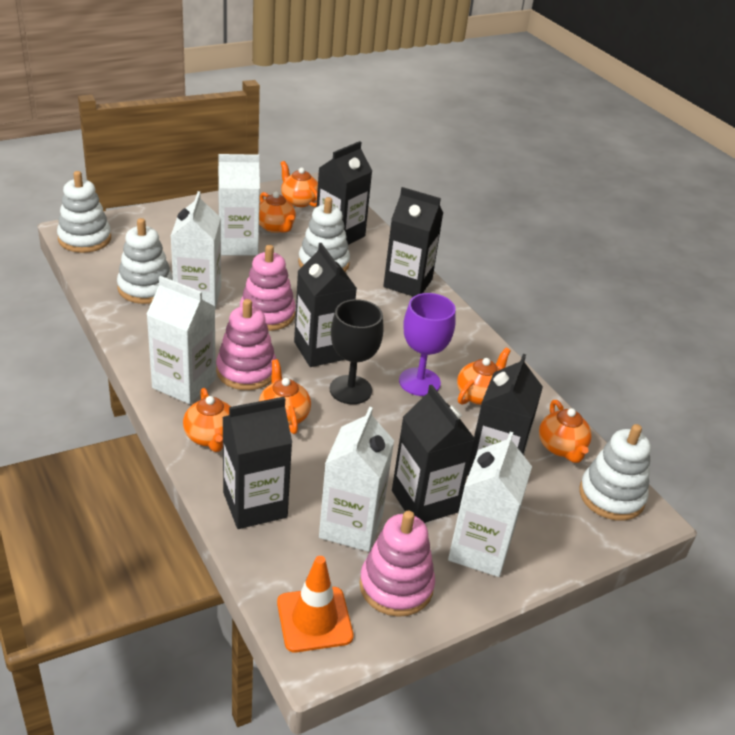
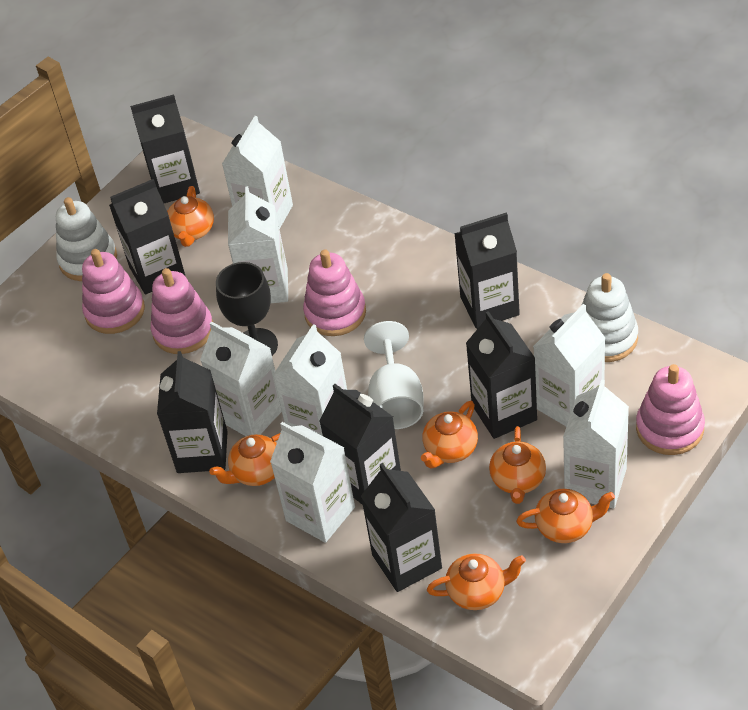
black carton: [222,397,292,529] [294,243,357,367] [316,141,372,245] [383,187,443,297] [392,385,476,523] [467,354,543,476] = 6 -> [109,179,186,294] [130,94,200,203] [157,351,228,473] [319,384,401,505] [361,463,442,592] [454,212,520,329] [466,311,537,439] = 7
orange traffic cone: [277,556,354,652] = 1 -> none = 0
pink stacking toy: [216,299,276,390] [240,245,296,331] [359,511,435,617] = 3 -> [82,249,145,334] [151,268,213,354] [303,250,366,336] [636,364,705,455] = 4
purple goblet: [399,293,456,396] = 1 -> none = 0
white carton: [146,276,216,404] [171,191,221,309] [218,154,260,255] [319,407,394,552] [448,432,532,577] = 5 -> [200,322,282,436] [222,116,293,229] [228,186,288,303] [270,422,355,543] [273,324,347,436] [533,304,605,427] [563,379,629,509] = 7
white goblet: none = 0 -> [364,321,424,429] = 1
white stacking toy: [57,171,111,253] [117,218,173,304] [298,197,350,272] [579,424,651,521] = 4 -> [56,197,117,281] [581,273,638,362] = 2

